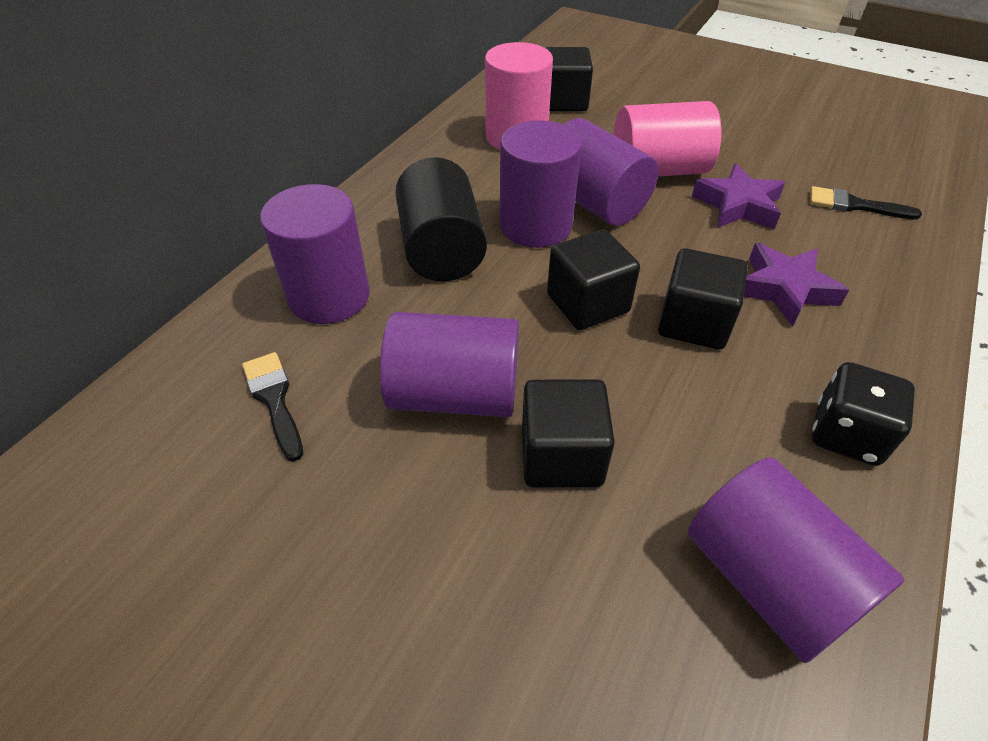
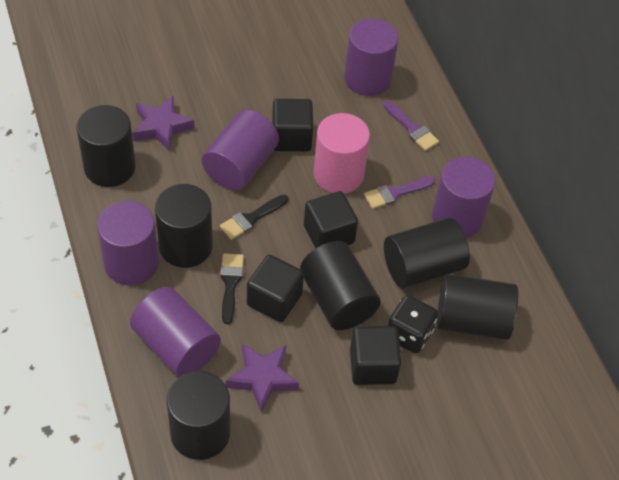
black cylinder: [395,157,487,281] = 1 -> [77,105,136,187] [155,184,213,268] [167,371,230,460] [300,241,381,330] [384,218,470,289] [437,274,518,340] = 6
pink cylinder: [485,42,553,150] [614,101,721,176] = 2 -> [313,113,370,194] = 1
purple brush: none = 0 -> [364,176,435,209] [383,101,439,151] = 2

